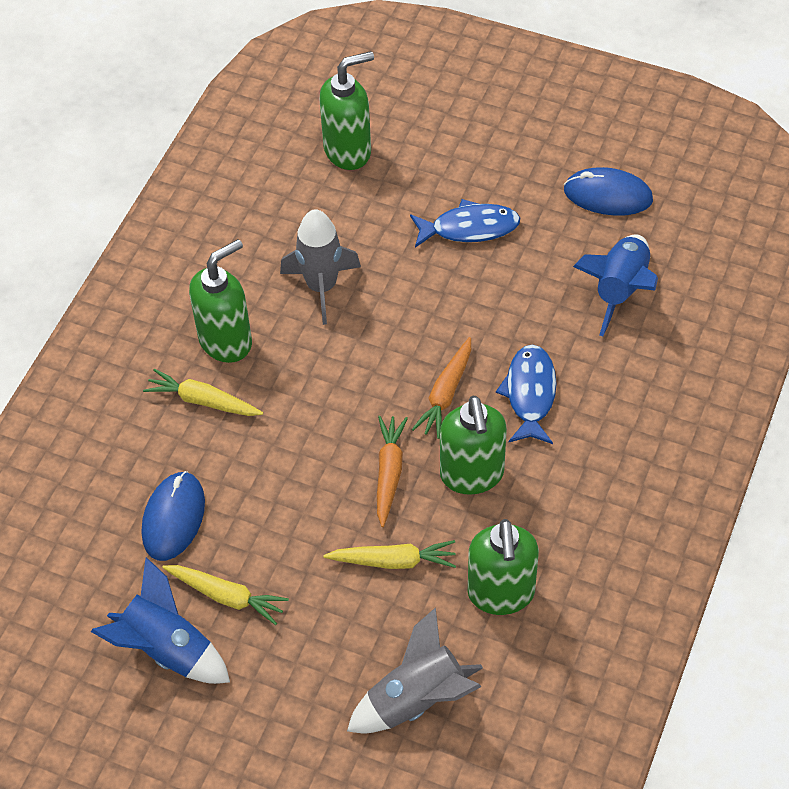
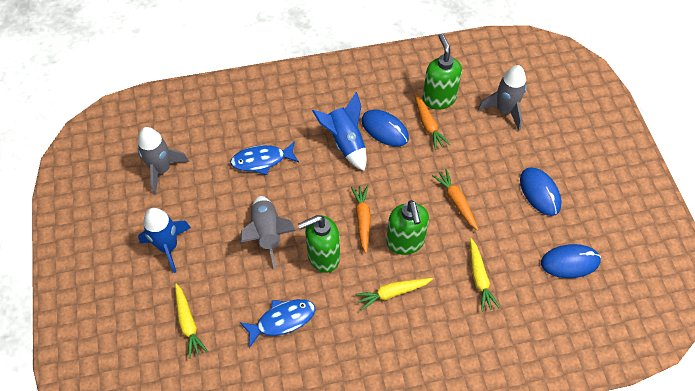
blue mouse: [142,471,205,561] [564,167,653,216] = 2 -> [361,110,409,146] [520,167,562,216] [541,244,601,278] = 3
green soap dispenser: [189,239,252,363] [320,51,374,170] [440,396,507,495] [468,519,539,615] = 4 -> [298,215,340,273] [386,200,429,255] [422,34,462,110] = 3
grey rocket: [280,209,361,325] [347,607,483,733] = 2 -> [138,127,189,194] [241,196,296,269] [478,65,527,131] = 3
orange carrot: [377,416,408,527] [412,337,471,439] = 2 -> [351,185,371,253] [414,93,450,150] [432,169,479,231] = 3

